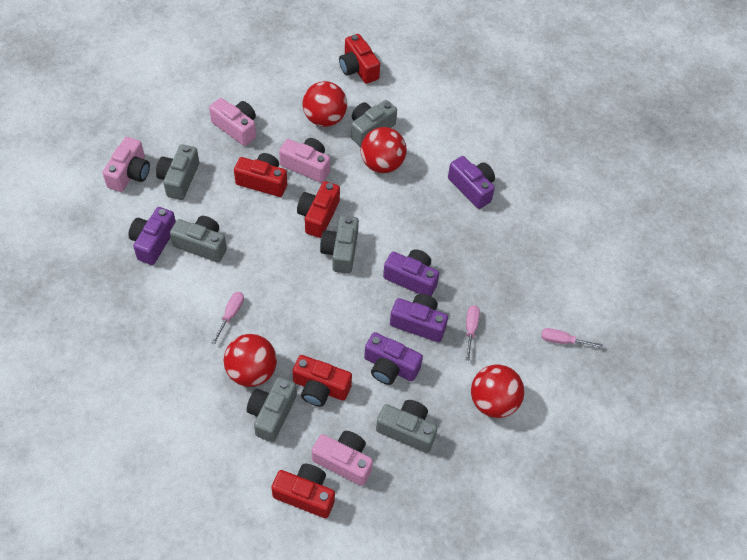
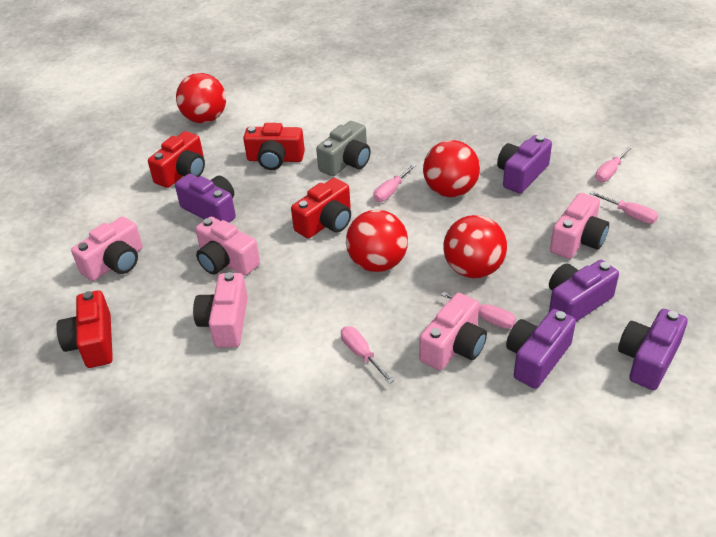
grey camera: [156,144,199,200] [170,216,227,262] [247,377,297,442] [320,215,359,274] [351,100,397,147] [376,400,438,453] = 6 -> [316,121,371,176] = 1
pink camera: [102,137,150,192] [209,98,256,146] [279,138,330,183] [312,431,373,486] = 4 -> [71,216,143,281] [193,272,248,348] [196,217,260,276] [419,293,487,370] [550,193,609,259] = 5
pink screwdriver: [211,292,244,344] [466,305,480,361] [541,328,603,348] = 3 -> [341,326,394,384] [373,164,417,202] [441,292,516,329] [589,191,658,224] [595,146,633,182] = 5
red camera: [234,153,287,197] [271,464,335,518] [293,355,352,407] [297,181,340,238] [339,34,380,84] = 5 -> [56,290,113,368] [148,131,205,188] [243,123,305,170] [291,178,351,239] = 4

